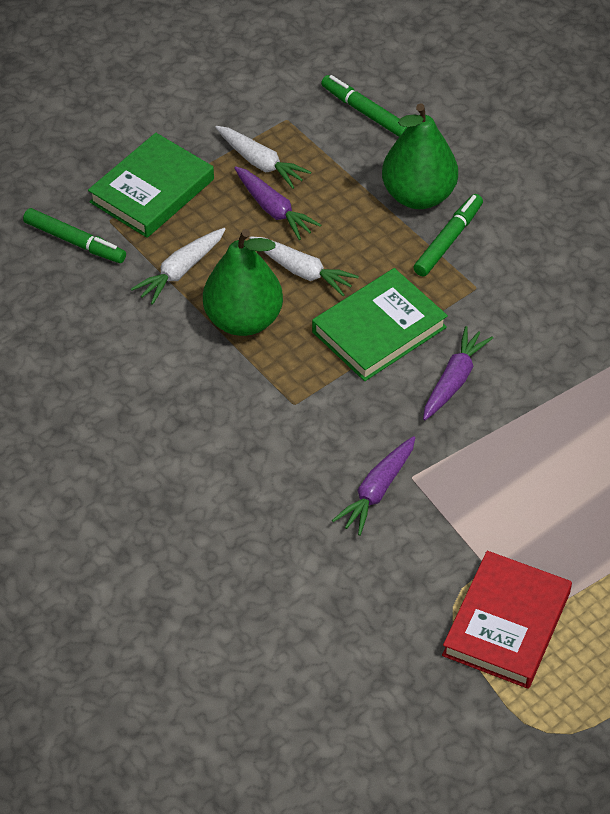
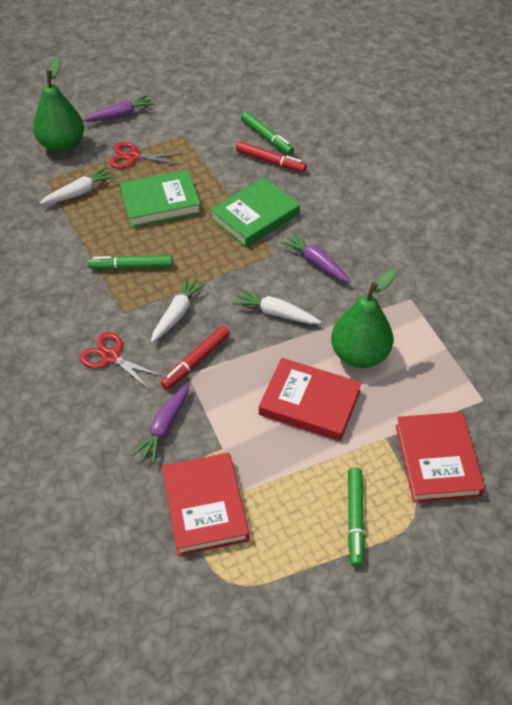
red book: [442,551,572,689] = 1 -> [162,453,249,556] [259,358,362,441] [396,412,485,503] = 3
red marker: none = 0 -> [161,326,230,390] [236,141,307,172] = 2
red scissors: none = 0 -> [80,332,162,389] [109,142,180,169] = 2

